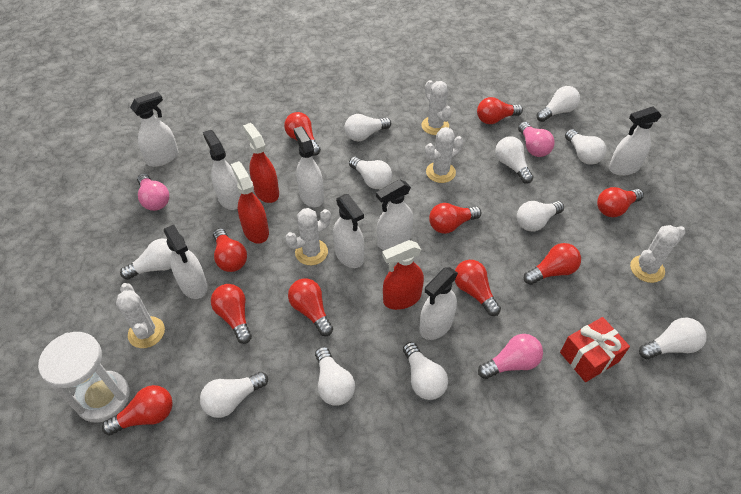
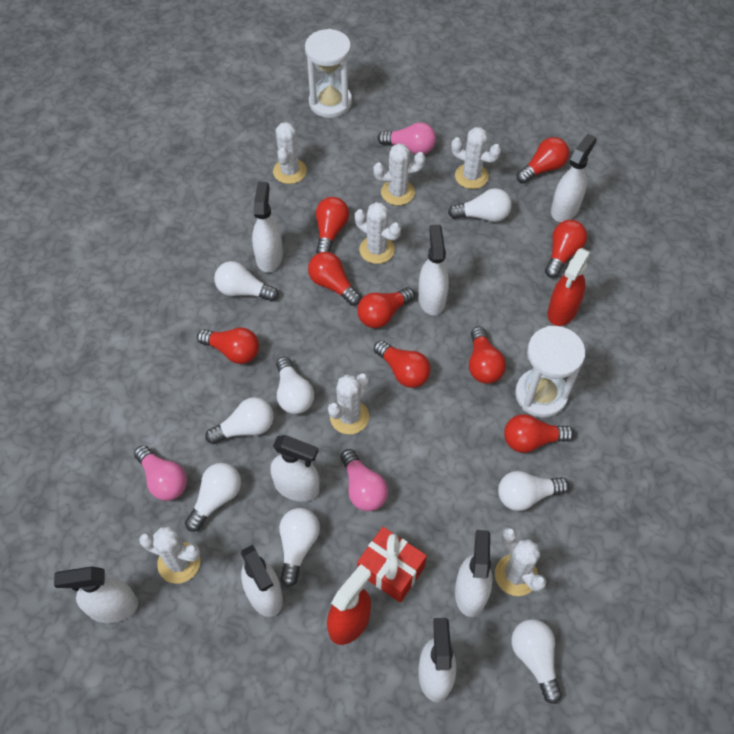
red light bulb: [102,385,173,436] [211,284,252,344] [213,228,247,272] [284,112,321,156] [288,278,333,336] [429,203,482,234] [455,260,501,316] [477,97,523,124] [524,243,581,285] [597,187,644,217] = 10 -> [197,328,259,364] [308,252,361,306] [316,197,349,254] [357,287,415,328] [374,340,431,388] [469,326,506,384] [504,414,574,453] [517,137,569,184] [545,220,587,278] = 9
red spray bottle: [231,161,269,244] [243,123,279,203] [382,240,424,310] = 3 -> [327,564,371,645] [547,248,591,326] = 2
white cactus: [116,283,165,348] [286,208,331,265] [422,80,452,135] [425,127,463,183] [630,225,686,283] = 5 -> [139,527,200,584] [273,122,307,184] [328,373,369,434] [355,202,401,264] [373,143,425,205] [451,127,501,189] [495,528,546,596] = 7
white hourglass: [38,332,130,422] = 1 -> [305,29,352,118] [515,326,585,418] = 2
white light bulb: [120,238,172,280] [200,372,268,418] [315,347,355,406] [345,114,391,141] [349,157,392,189] [403,342,448,400] [495,136,534,184] [517,201,564,231] [537,86,580,122] [565,129,607,165] [639,318,707,359] = 11 -> [185,463,241,532] [205,397,274,444] [214,261,279,302] [276,356,314,414] [279,508,320,587] [448,188,512,222] [498,471,569,511] [511,619,562,704] = 8

